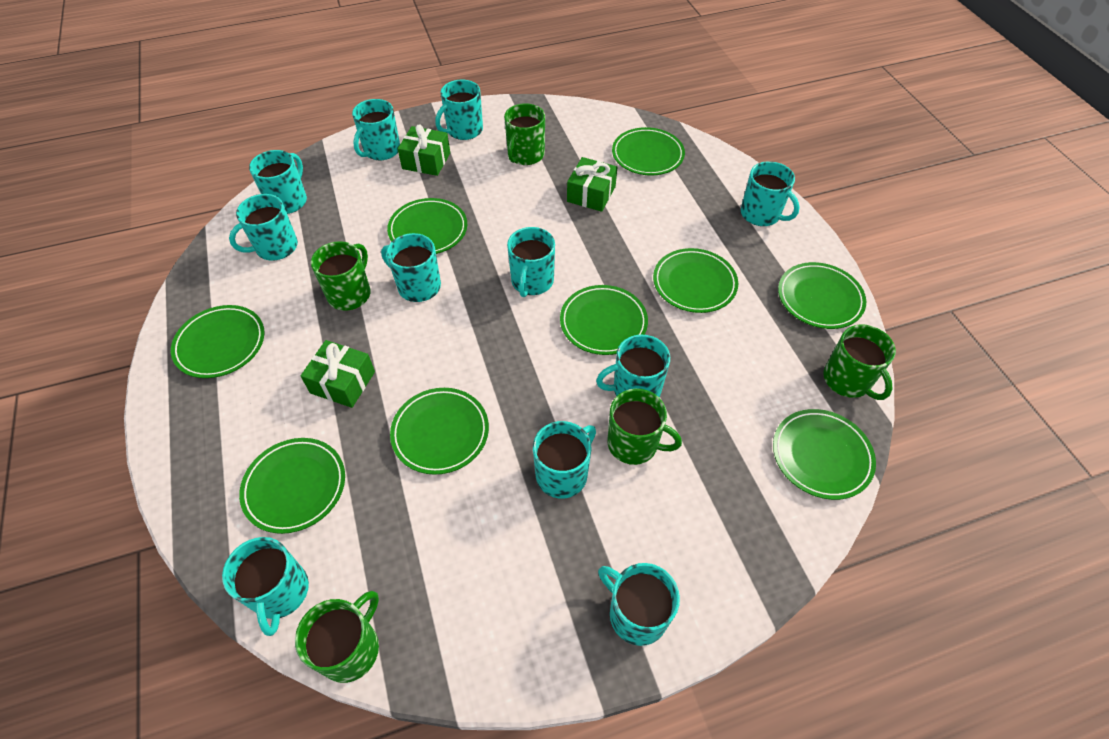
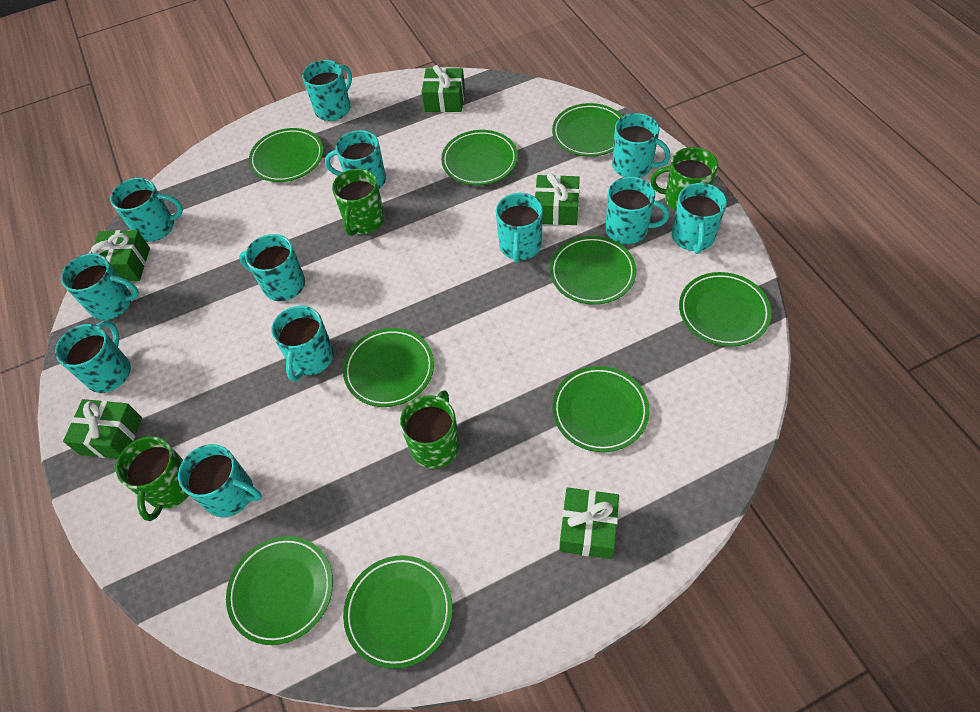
green gift: [301,340,375,408] [398,125,450,176] [567,157,617,212] = 3 -> [63,399,142,459] [91,230,150,281] [421,65,465,112] [535,173,580,225] [559,487,619,559] = 5
green mug: [295,591,379,683] [311,241,371,311] [504,103,545,165] [607,389,682,465] [823,324,896,400] = 5 -> [116,436,189,521] [332,169,385,236] [400,390,459,469] [651,147,718,211] = 4
turquoise mug: [222,537,309,636] [229,194,298,260] [249,150,307,214] [352,99,400,160] [381,233,441,302] [435,80,483,140] [507,227,555,297] [533,421,596,499] [596,335,670,397] [598,563,680,646] [741,161,800,226] = 11 -> [55,321,131,393] [61,253,139,320] [110,178,183,242] [178,444,262,517] [239,234,305,301] [271,306,334,382] [302,60,352,121] [325,130,386,189] [496,193,543,263] [605,177,669,244] [612,113,671,178] [672,183,727,254] = 12

